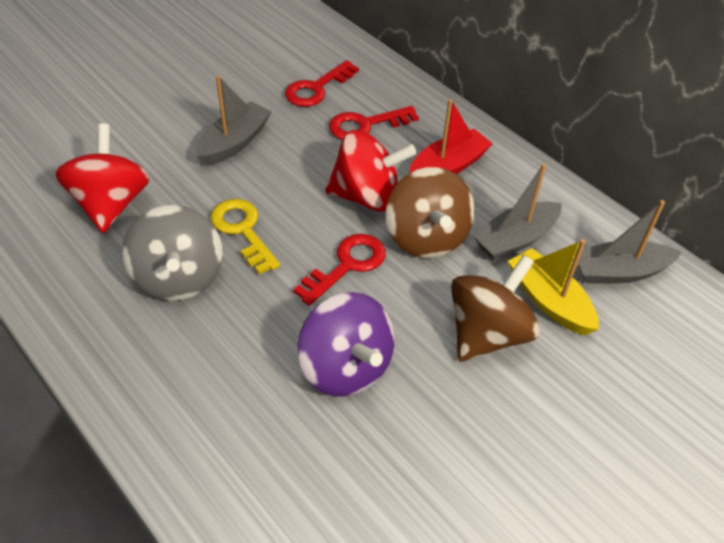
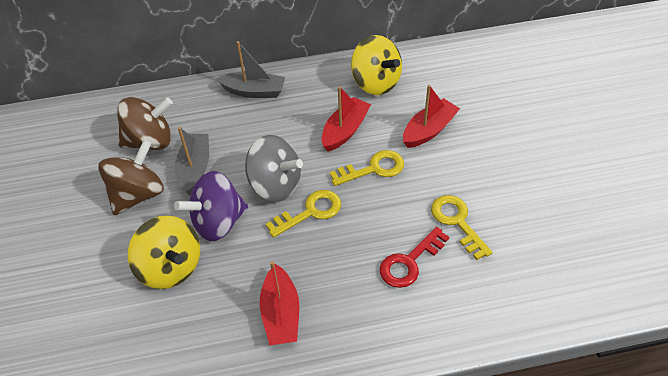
grey boat: [196,76,271,166] [473,163,562,261] [575,200,682,284] = 3 -> [175,127,209,195] [216,41,285,98] = 2
red boat: [409,99,493,174] = 1 -> [259,261,299,345] [322,86,371,152] [403,85,460,148] = 3
red key: [285,60,359,107] [293,234,386,306] [329,106,419,140] = 3 -> [380,227,449,288] = 1
red spinning top: [55,123,150,233] [325,130,416,212] = 2 -> none = 0
yellow boat: [508,239,599,335] = 1 -> none = 0
yellow key: [210,199,280,274] = 1 -> [266,190,341,238] [330,150,404,186] [431,195,493,260] = 3
yellow spinning top: none = 0 -> [128,216,200,289] [351,35,402,95] = 2

